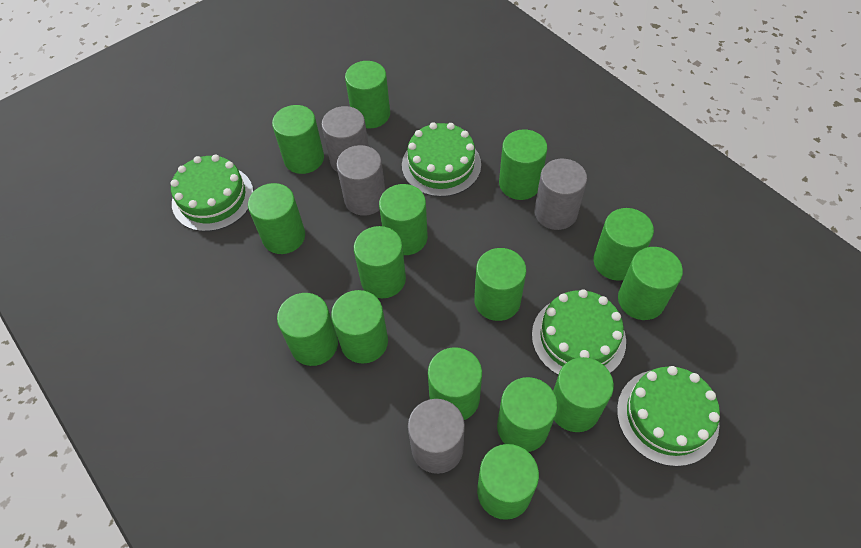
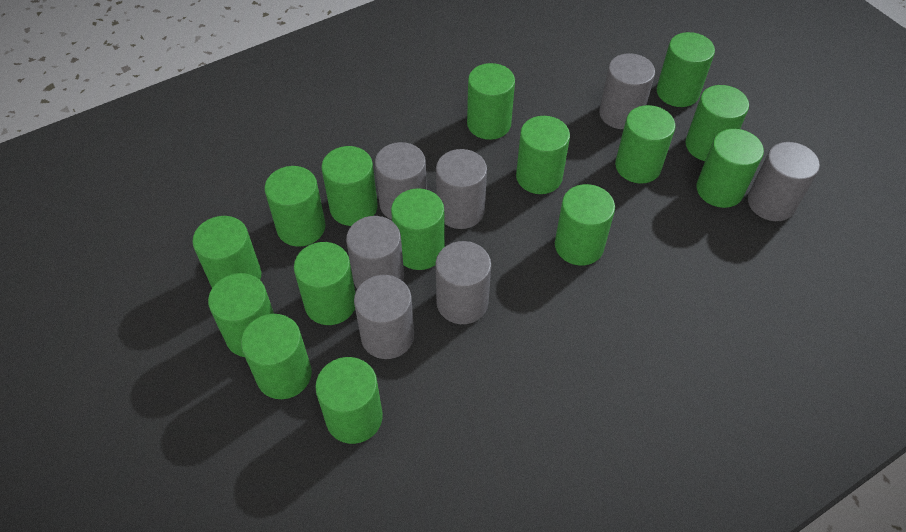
green cake: [171,155,253,232] [402,122,481,197] [532,289,626,375] [617,366,720,467] = 4 -> none = 0
grey cylinder: [321,106,369,172] [336,145,385,216] [408,399,465,474] [534,159,587,230] = 4 -> [346,216,404,289] [354,275,414,359] [375,142,427,220] [435,241,491,324] [436,149,487,229] [599,53,655,129] [748,142,820,221] = 7

